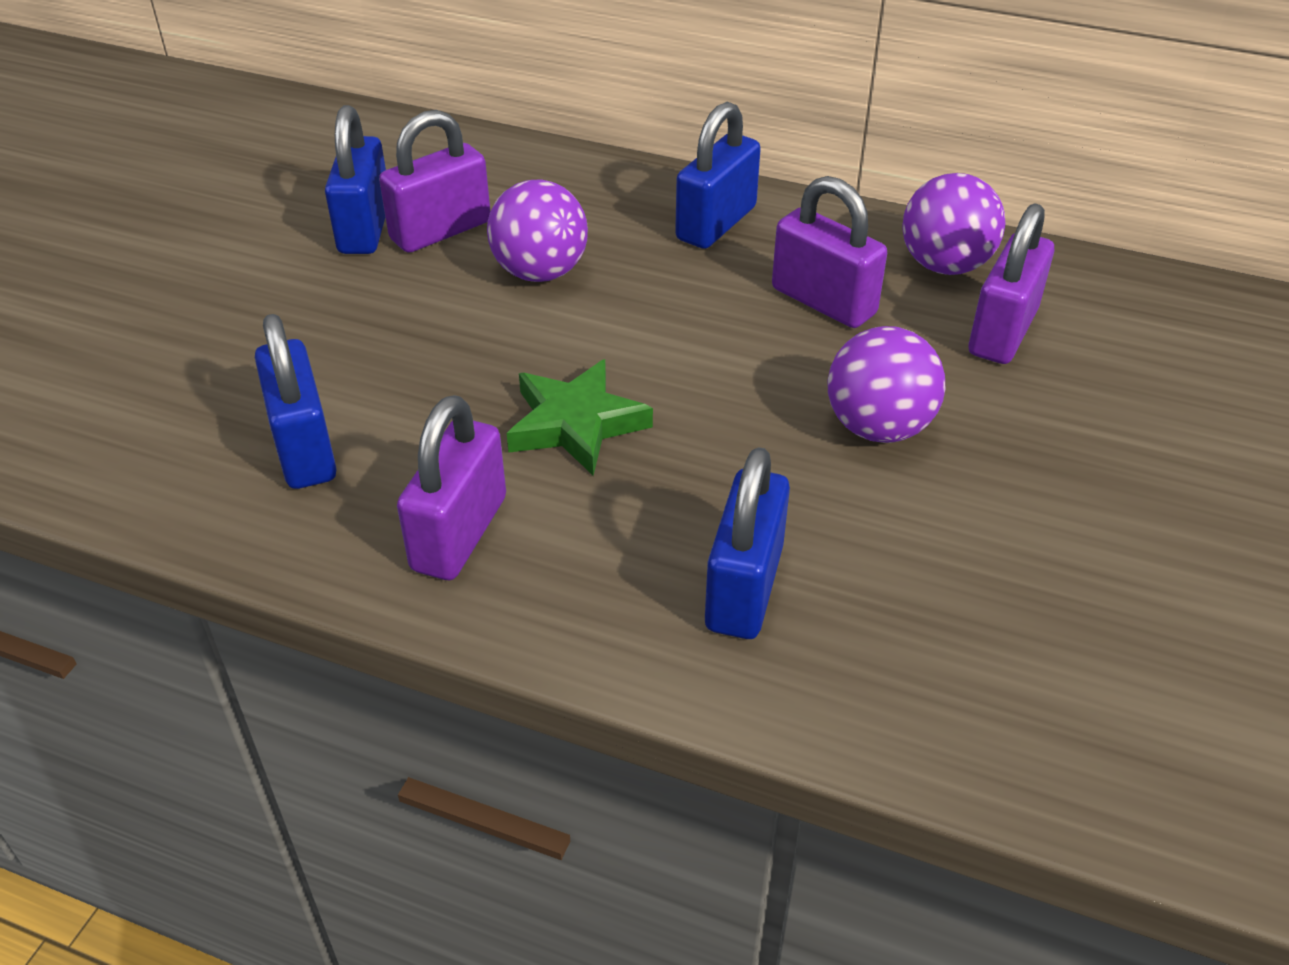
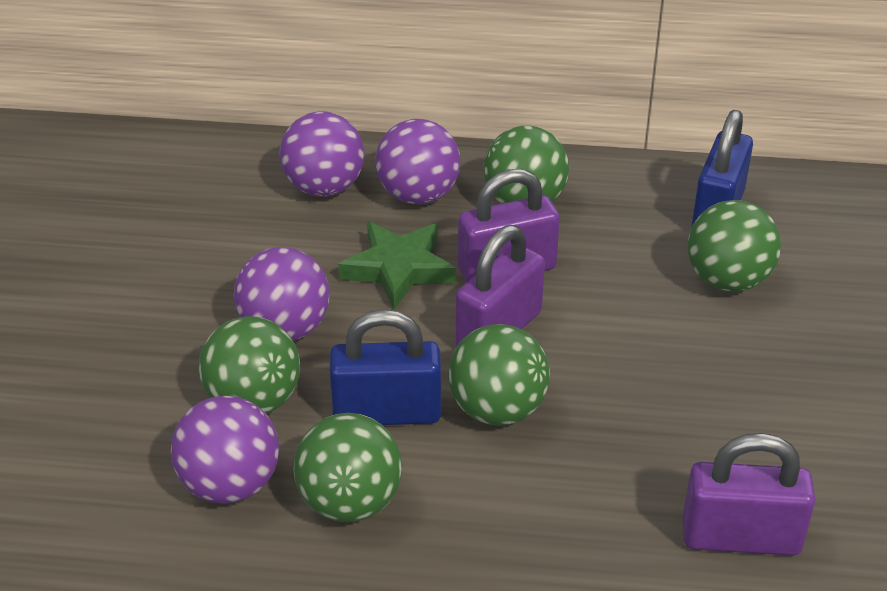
blue padlock: [255,314,337,489] [325,105,386,254] [675,102,761,249] [705,447,790,639] = 4 -> [329,309,441,425] [692,110,753,226] = 2
green ball: none = 0 -> [198,316,300,414] [294,413,402,522] [448,324,550,425] [483,126,569,204] [688,200,781,292] = 5
purple ball: [487,179,588,282] [828,326,945,443] [902,173,1005,275] = 3 -> [171,396,279,504] [234,247,330,341] [280,111,364,196] [375,119,460,204] = 4
purple padlock: [379,110,490,253] [397,395,506,580] [772,176,887,328] [969,203,1054,364] = 4 -> [455,225,545,346] [458,169,560,283] [682,433,815,556] = 3

